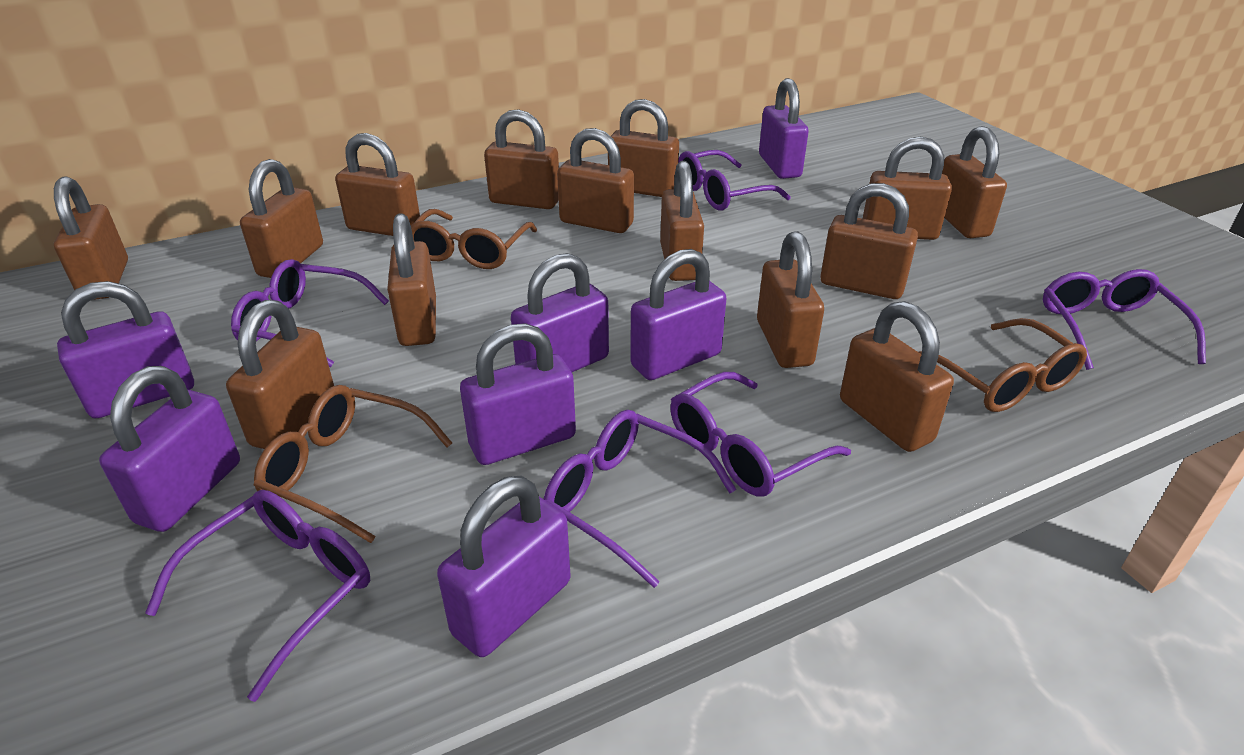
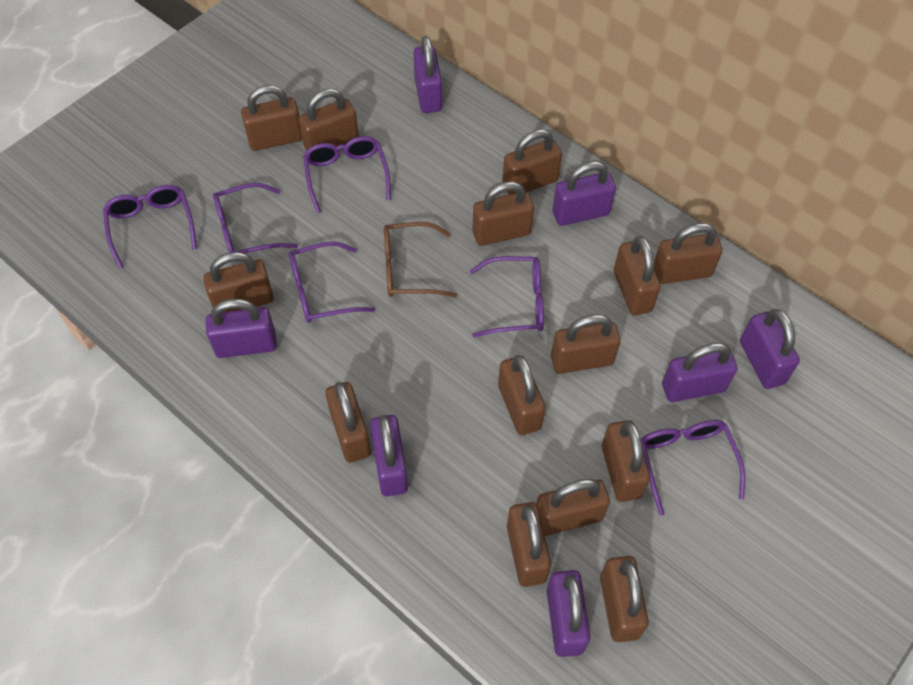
brown glasses: [253,385,452,543] [411,209,537,269] [919,318,1087,412] = 3 -> [384,222,457,297] = 1

